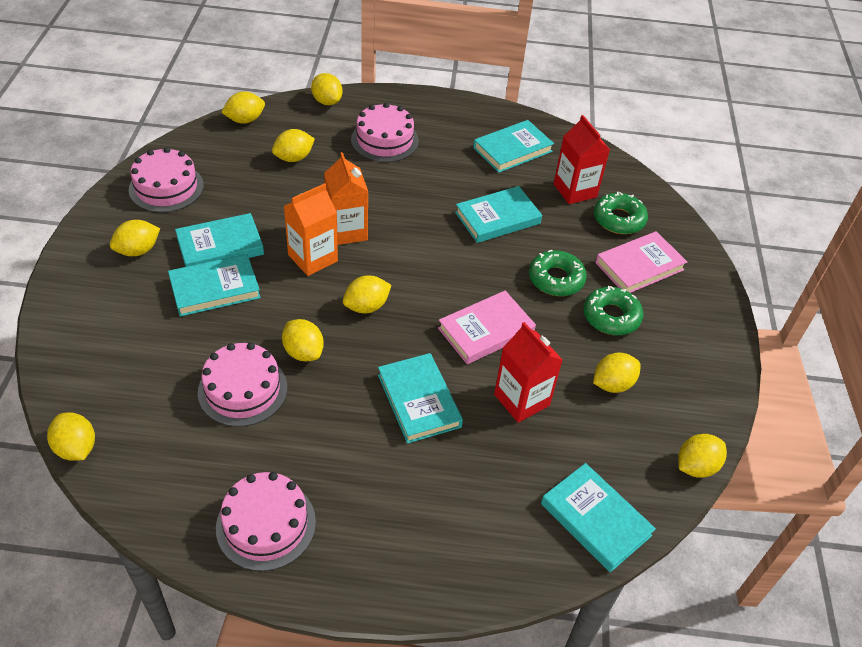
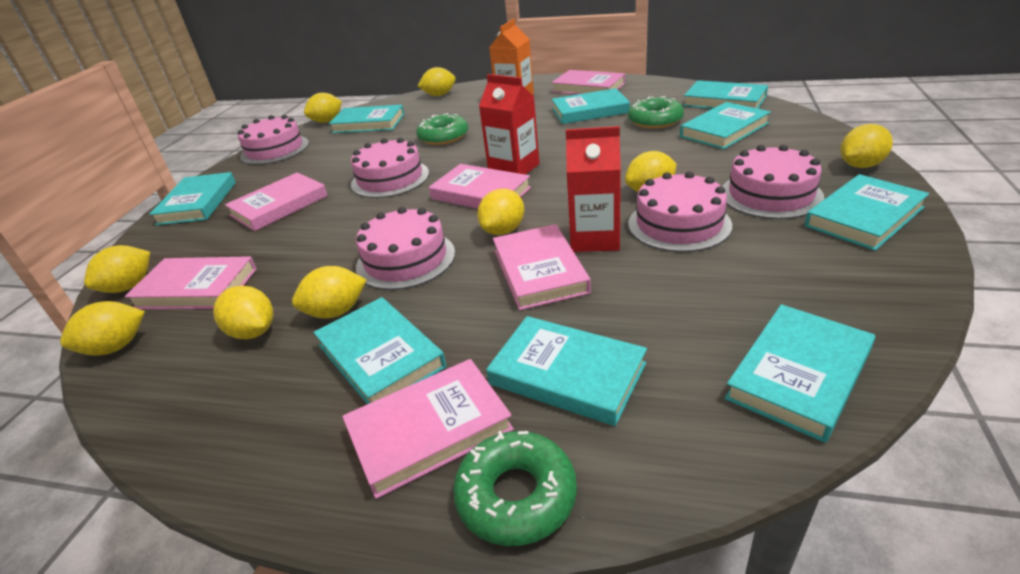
orange carton: [284,183,338,276] [324,152,368,245] = 2 -> [489,19,534,95] = 1
pink book: [438,291,536,364] [595,231,687,293] = 2 -> [125,256,257,309] [225,173,328,231] [342,359,514,499] [429,164,531,209] [493,224,591,310] [552,70,625,94] = 6
pink cake: [129,147,204,213] [198,343,287,427] [216,472,316,571] [351,103,419,162] = 4 -> [238,115,309,165] [351,138,429,198] [356,207,455,290] [628,171,732,252] [722,145,824,219] = 5
turquoise book: [168,254,261,317] [175,213,264,267] [378,353,463,443] [455,186,542,243] [473,120,554,173] [541,463,656,572] = 6 -> [149,172,236,225] [314,297,446,404] [329,105,404,133] [486,316,647,426] [552,88,630,124] [680,102,771,149] [683,80,768,109] [725,304,875,443] [805,174,929,251] = 9

